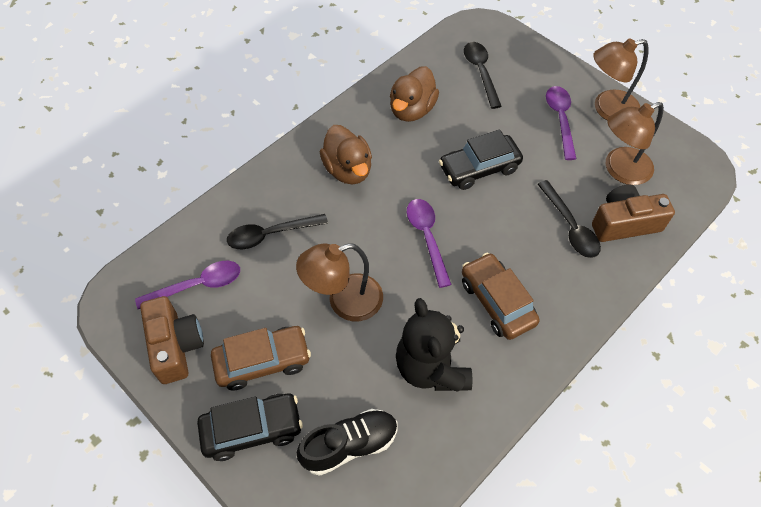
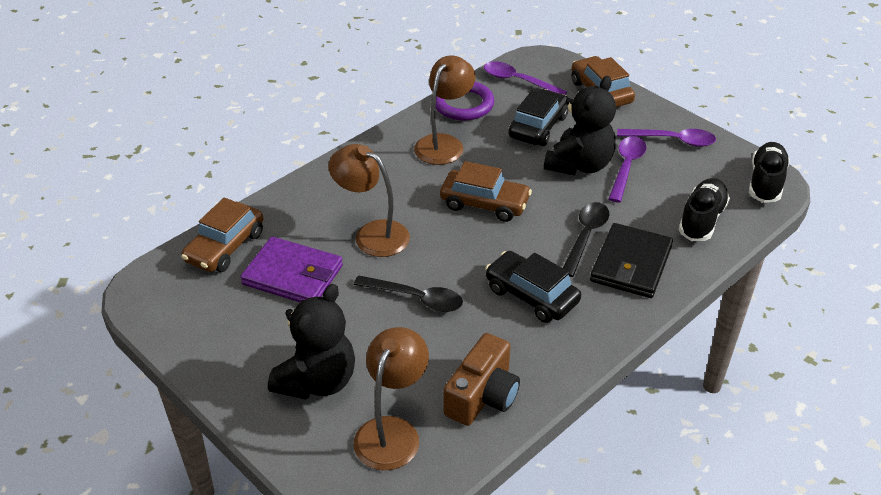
black shoe: [297,409,397,476] = 1 -> [679,178,730,241] [749,142,790,203] = 2
black spoon: [227,214,328,249] [464,42,502,109] [538,180,601,258] = 3 -> [354,275,463,312] [563,202,609,277] = 2
black teddy bear: [396,298,472,392] = 1 -> [268,284,355,399] [544,76,616,175] = 2
black wallet: none = 0 -> [590,223,673,298] = 1
brown camera: [140,296,204,384] [592,184,675,242] = 2 -> [443,333,520,426] = 1
brown car: [211,326,311,390] [462,253,540,340] = 2 -> [181,198,263,272] [440,161,532,222] [571,56,635,107] = 3
brown duck: [320,125,372,184] [390,66,439,122] = 2 -> none = 0
purple ring: none = 0 -> [436,82,494,121] = 1
purple wallet: none = 0 -> [241,237,343,302] = 1

